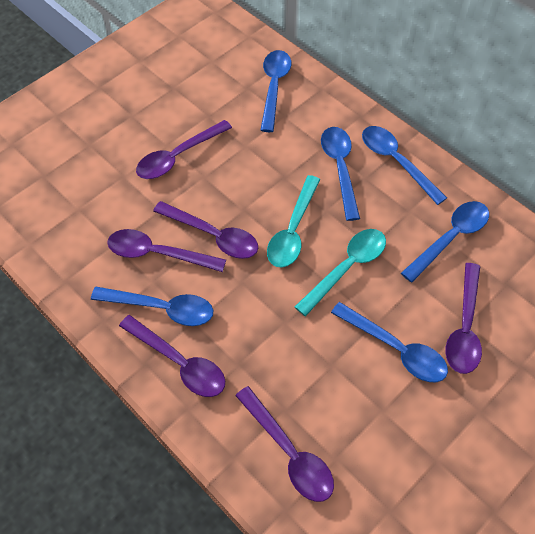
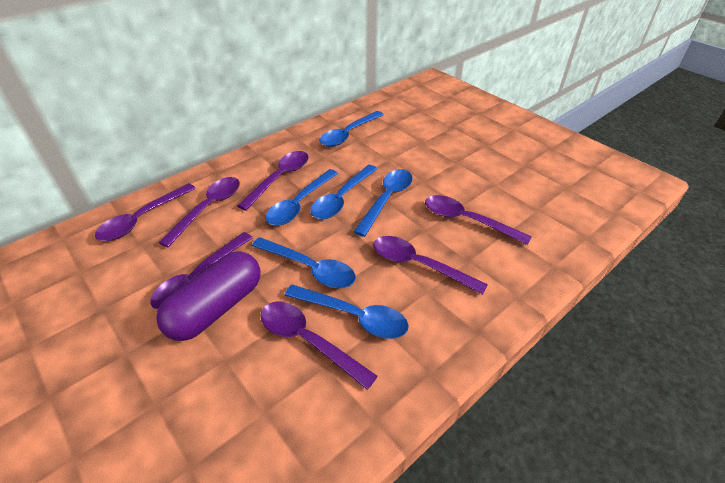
purple capsule: none = 0 -> [156,251,260,341] = 1
purple spoon: [107,229,226,272] [119,315,225,397] [136,120,232,179] [153,201,258,259] [235,386,334,502] [446,263,482,374] = 6 -> [95,183,196,241] [150,232,253,310] [158,177,240,248] [237,151,308,211] [260,301,378,390] [373,236,488,295] [425,195,532,245] = 7
turquoise spoon: [267,175,320,267] [295,229,386,316] = 2 -> none = 0

